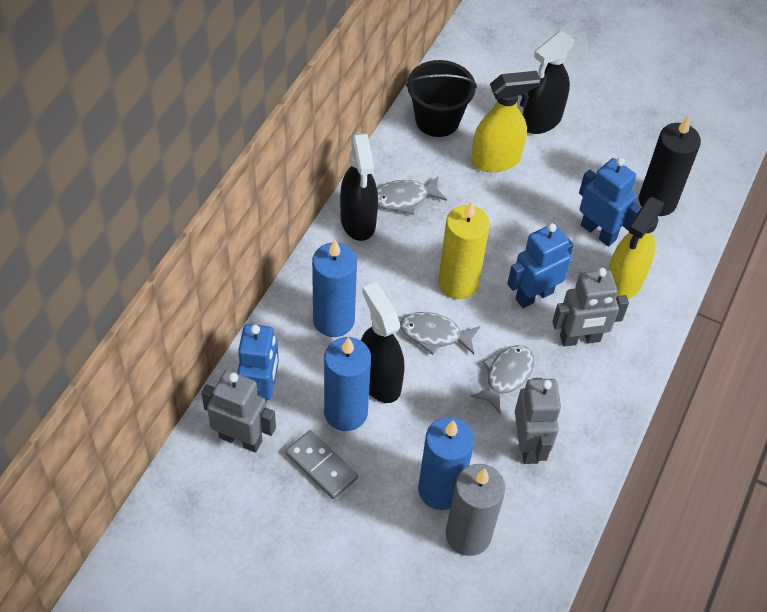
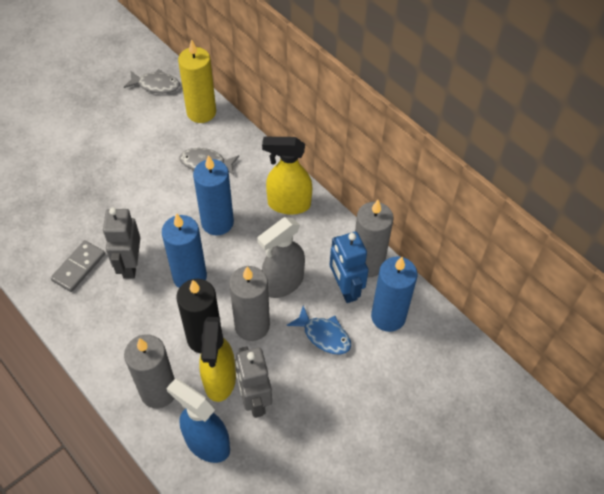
black bucket: [406,60,477,137] = 1 -> none = 0
black spray bottle: [340,133,378,241] [361,282,405,403] [523,31,575,134] = 3 -> none = 0
blue fish: none = 0 -> [286,305,351,355] = 1
blue robot: [237,324,279,402] [507,223,574,308] [579,157,641,246] = 3 -> [330,232,369,303] = 1
blue spray bottle: none = 0 -> [166,379,230,463] = 1
grey candle: [446,464,505,556] = 1 -> [124,334,175,408] [229,266,270,341] [355,200,394,278] = 3
grey fish: [377,176,447,215] [400,312,480,355] [470,345,534,414] = 3 -> [124,69,180,94] [180,148,239,175] = 2
grey robot: [201,370,276,453] [515,378,561,464] [552,268,629,347] = 3 -> [103,208,140,279] [235,347,272,418] = 2
grey spray bottle: none = 0 -> [257,217,305,298] = 1

